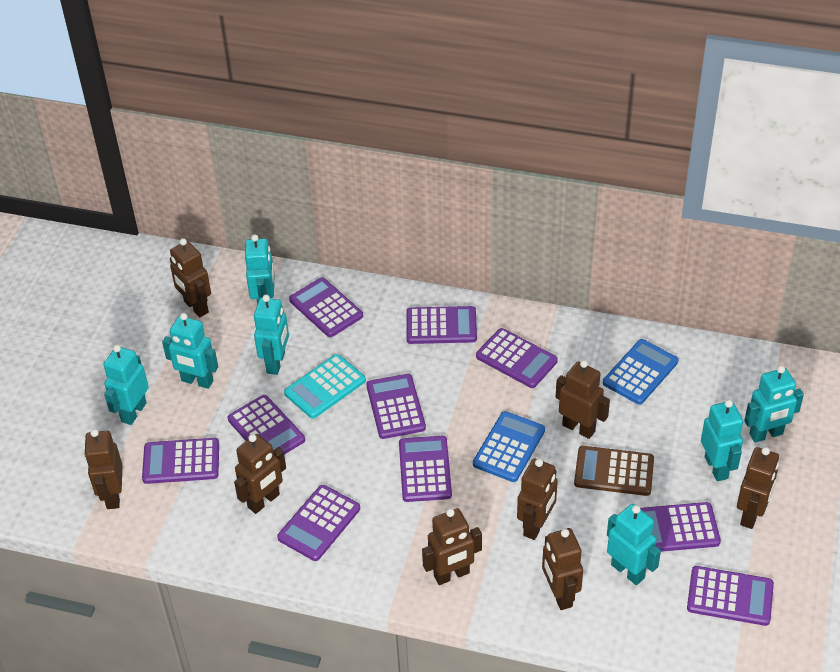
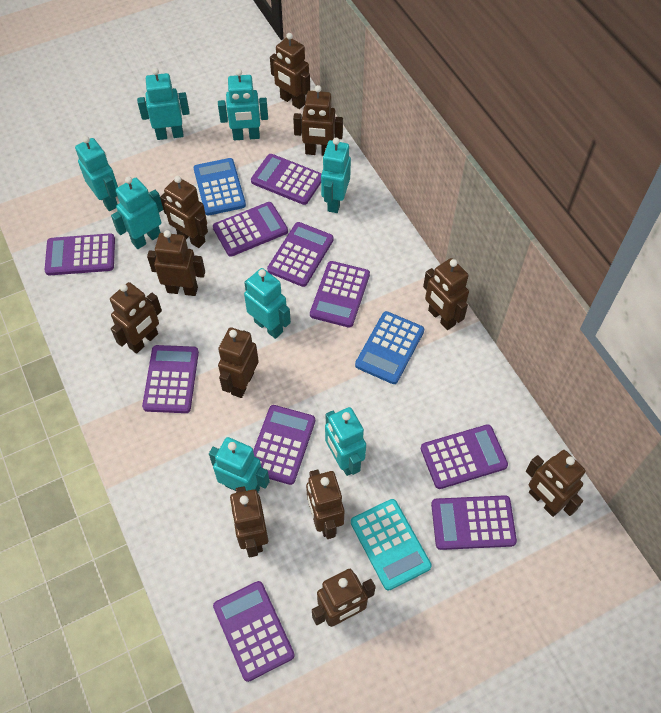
brown calculator: [574,446,654,496] = 1 -> none = 0
brown robot: [84,429,123,509] [170,238,211,317] [234,434,286,514] [422,508,482,585] [517,458,558,540] [542,528,583,610] [556,360,610,439] [737,447,779,529] = 8 -> [110,282,162,354] [147,230,205,296] [160,176,208,248] [218,327,259,398] [229,486,268,557] [270,33,310,109] [293,85,343,156] [306,470,344,539] [312,569,375,627] [423,258,469,330] [526,450,585,517] = 11
turquoise robot: [103,345,149,425] [162,313,218,389] [245,234,274,305] [254,295,289,375] [607,504,661,585] [701,400,743,481] [744,366,804,443] = 7 -> [75,136,118,211] [111,176,163,249] [137,68,190,140] [209,437,270,492] [218,69,268,140] [244,268,291,339] [321,138,351,213] [325,407,366,476] = 8

